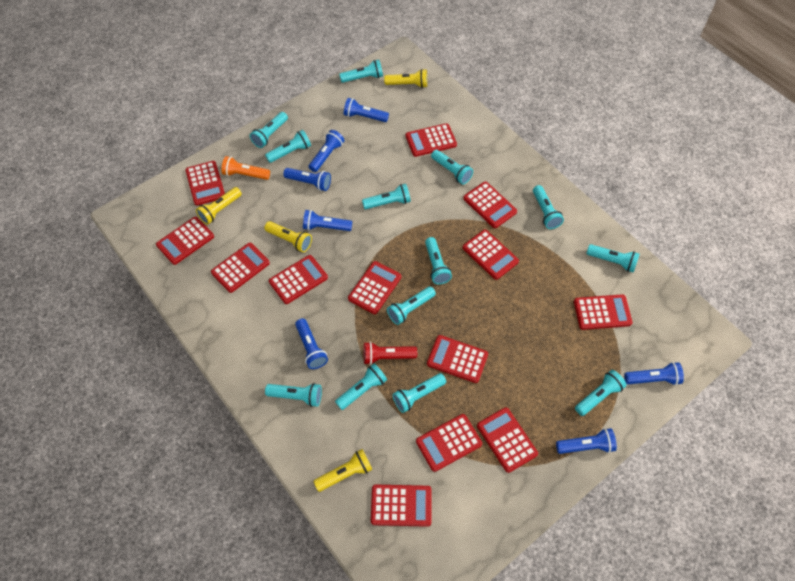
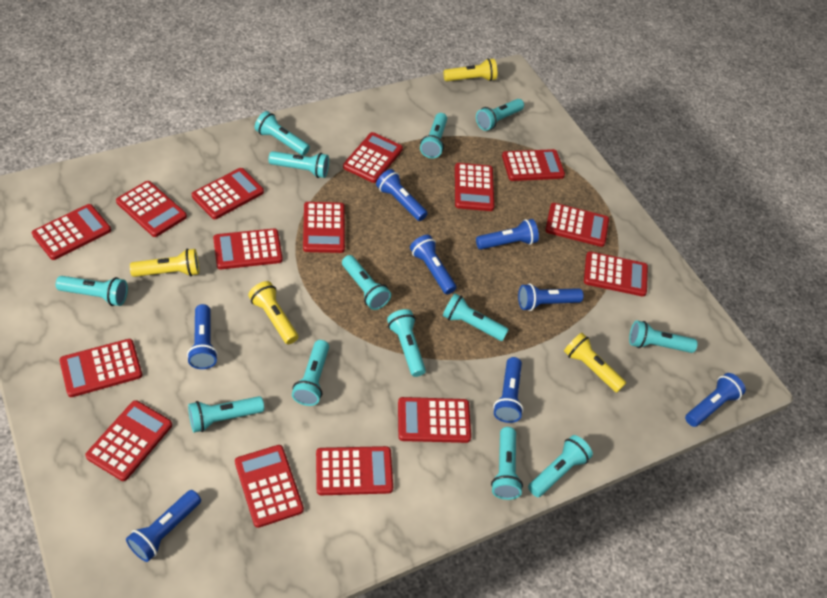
blue flashlight: [283,168,331,191] [295,318,328,369] [303,210,352,231] [309,130,344,172] [344,98,389,122] [556,428,617,454] [624,362,684,385] = 7 -> [126,490,201,562] [187,304,218,369] [376,169,428,221] [410,235,456,294] [476,219,539,250] [493,357,524,423] [518,283,584,311] [685,373,746,427] = 8
orange flashlight: [221,156,270,180] = 1 -> none = 0
red calculator: [156,217,214,265] [185,161,225,206] [211,243,270,293] [269,255,328,304] [348,261,401,314] [371,485,432,527] [406,123,457,157] [416,414,482,472] [427,335,488,383] [463,181,517,228] [463,230,519,280] [477,407,538,473] [574,294,633,330] = 13 -> [32,204,111,260] [59,339,142,397] [85,400,172,481] [116,181,187,237] [192,168,264,219] [213,228,283,269] [235,445,304,528] [303,202,345,253] [316,446,393,495] [343,132,403,183] [398,397,471,443] [455,163,494,211] [502,149,565,181] [545,203,609,247] [584,251,648,296] = 15
red flashlight: [364,342,417,365] = 1 -> none = 0

